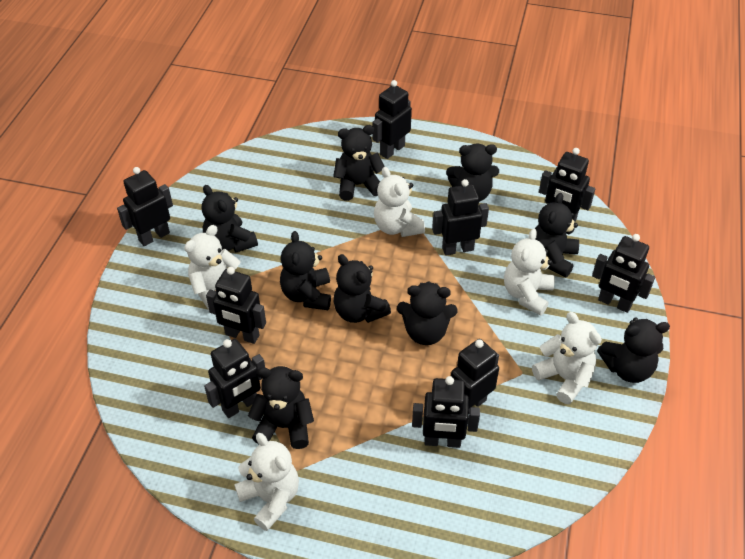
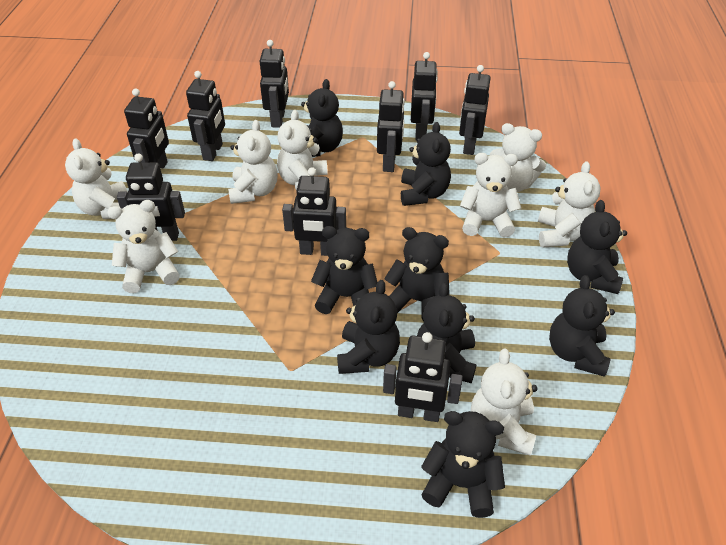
white teddy bear: [184,225,240,310] [234,433,299,531] [374,167,425,237] [504,229,555,316] [532,312,602,404] = 5 -> [65,139,128,219] [107,200,180,293] [228,120,278,204] [277,110,328,190] [460,153,521,238] [471,349,538,456] [489,123,546,192] [538,161,601,248] = 8

